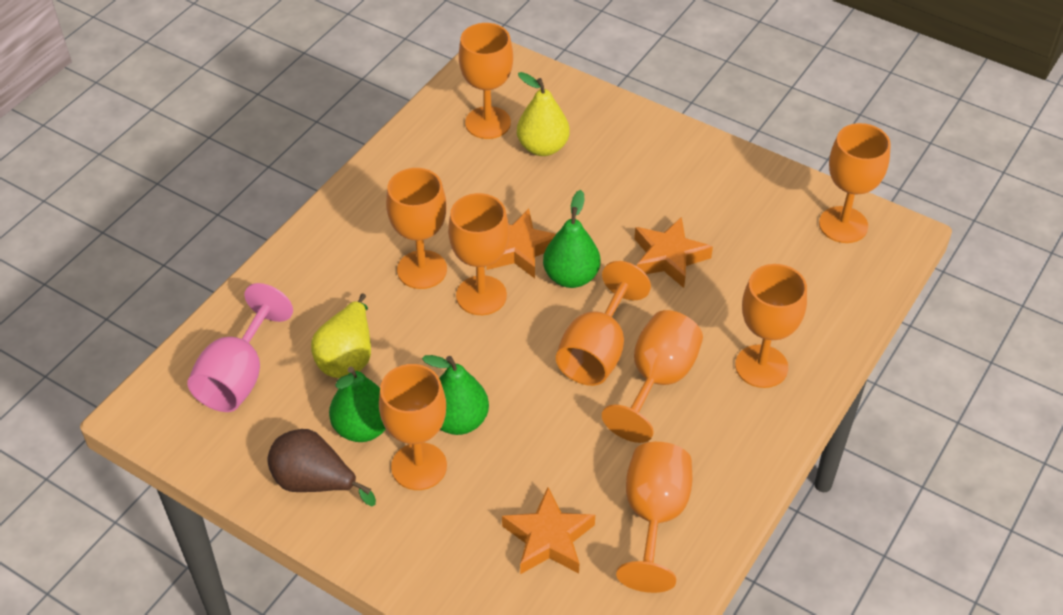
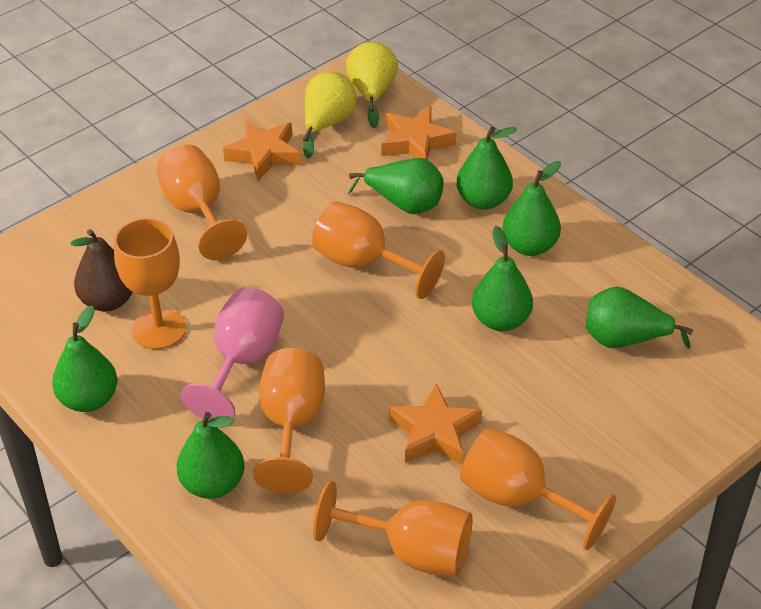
green pear: [329,367,386,442] [422,355,489,435] [543,190,600,288] = 3 -> [52,305,118,412] [177,412,245,499] [348,158,443,214] [457,127,517,209] [472,226,533,331] [502,161,561,256] [586,287,693,349] = 7
orange goblet: [379,364,447,490] [386,168,447,289] [448,193,509,315] [459,23,513,139] [556,261,651,386] [602,310,703,443] [616,442,692,593] [735,264,807,388] [819,123,891,243] = 9 -> [114,218,186,349] [156,144,247,260] [253,348,325,494] [312,201,445,299] [313,481,473,576] [460,427,616,550] = 6

